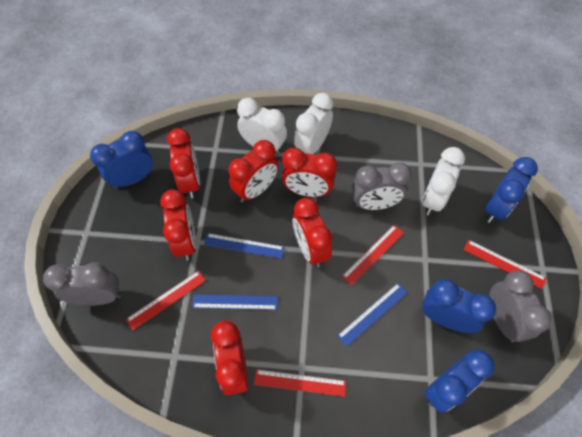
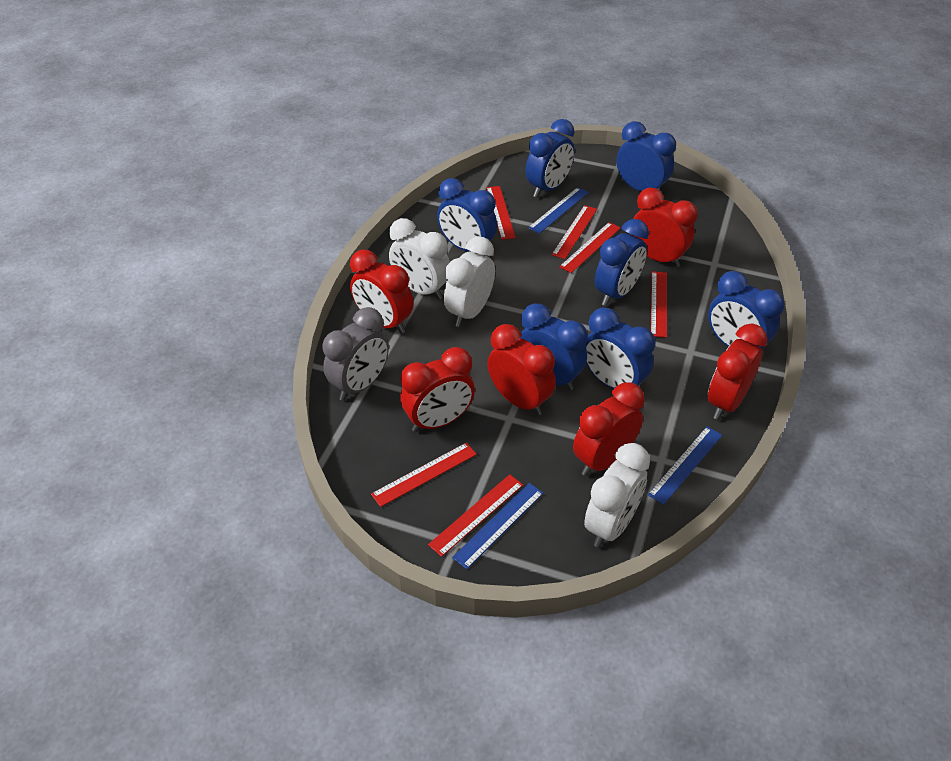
blue clock: [90,131,153,188] [422,279,496,333] [424,350,495,413] [485,157,538,223] = 4 -> [437,178,497,256] [520,304,588,390] [526,119,575,198] [585,308,655,389] [595,219,649,306] [616,121,676,191] [708,271,785,348] = 7
grey clock: [43,262,121,306] [352,162,412,210] [489,270,552,342] = 3 -> [322,307,389,401] = 1
red ruler: [126,271,206,330] [254,369,346,397] [342,225,404,285] [464,240,546,289] = 4 -> [371,443,477,507] [428,474,523,557] [487,186,516,240] [552,205,597,259] [559,222,621,273] [651,271,667,338] = 6

